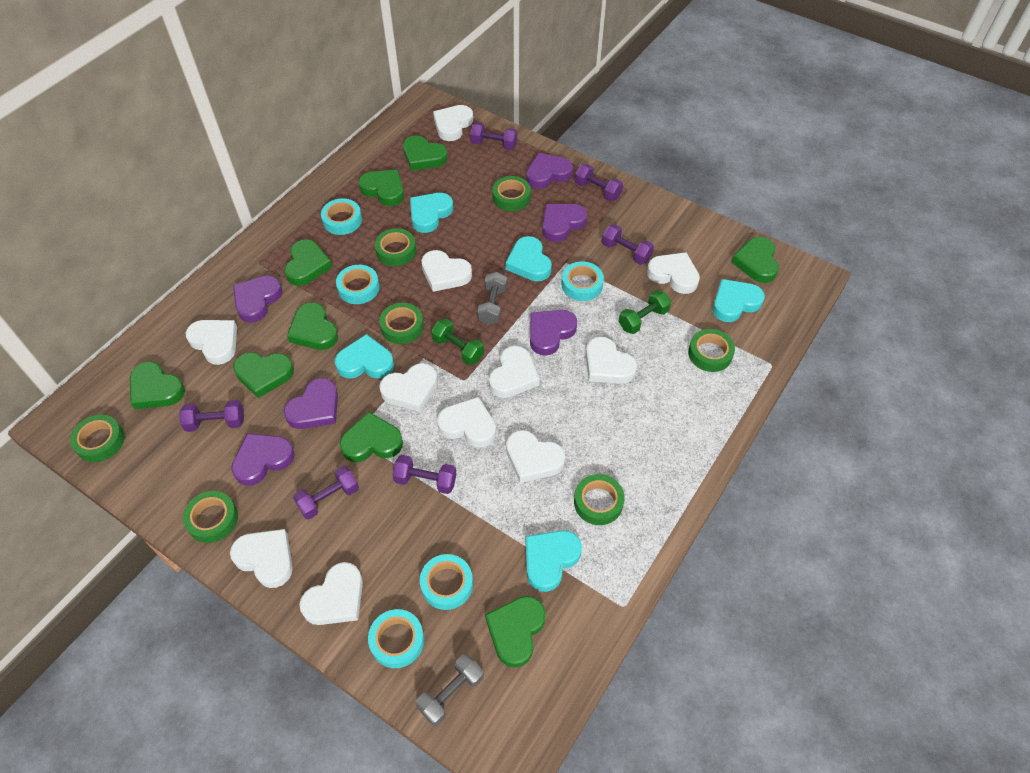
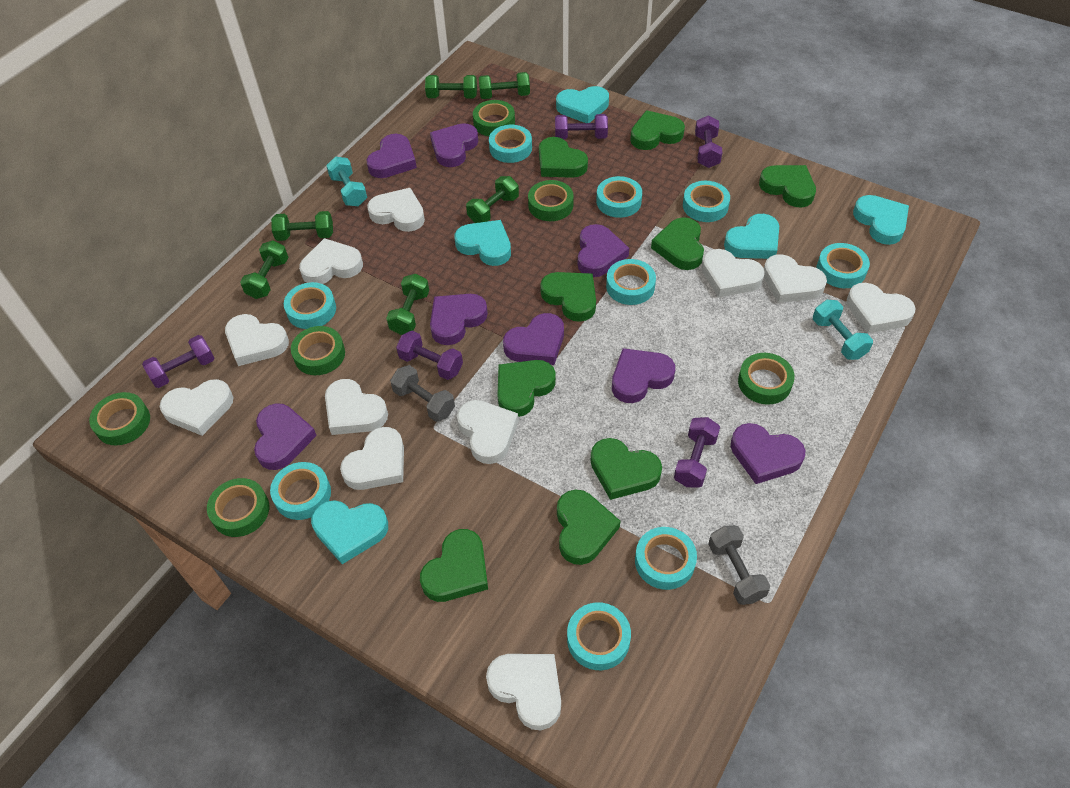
green dumbbell: [431,319,484,365] [619,290,671,334] = 2 -> [240,240,289,299] [271,211,333,241] [386,274,429,335] [425,75,477,98] [466,176,519,223] [479,72,530,99] = 6
green tape: [70,415,125,462] [183,491,238,543] [375,228,416,266] [379,303,424,344] [492,176,531,211] [574,474,625,525] [688,329,735,372] = 7 -> [89,392,150,445] [207,478,269,537] [291,326,345,375] [473,100,515,136] [528,180,574,221] [738,353,795,405] = 6
purple dumbbell: [179,400,244,432] [293,466,359,519] [392,455,457,494] [470,123,517,150] [574,164,623,201] [602,224,654,265] = 6 -> [142,335,214,388] [396,331,463,380] [555,114,608,139] [674,417,720,487] [695,115,723,168] = 5
purple heart: [231,433,295,486] [233,276,282,323] [284,378,338,429] [526,153,573,189] [530,310,577,356] [542,204,587,242] = 6 -> [254,403,317,470] [366,134,417,178] [430,123,478,167] [430,294,488,345] [503,313,564,365] [578,224,629,277] [612,348,675,403] [731,423,805,484] = 8
turquoise dumbbell: none = 0 -> [326,157,367,206] [813,300,873,360] = 2
turquoise tape: [321,198,362,235] [336,265,379,304] [368,609,424,668] [420,554,473,610] [562,262,604,301] = 5 -> [270,462,331,520] [284,282,336,329] [489,125,532,163] [567,602,631,670] [596,176,642,218] [606,259,656,305] [635,527,697,590] [683,181,730,222] [817,243,870,288] = 9

